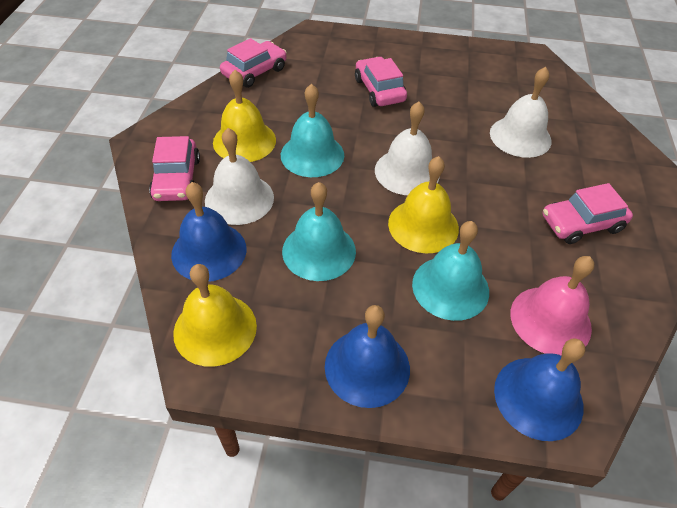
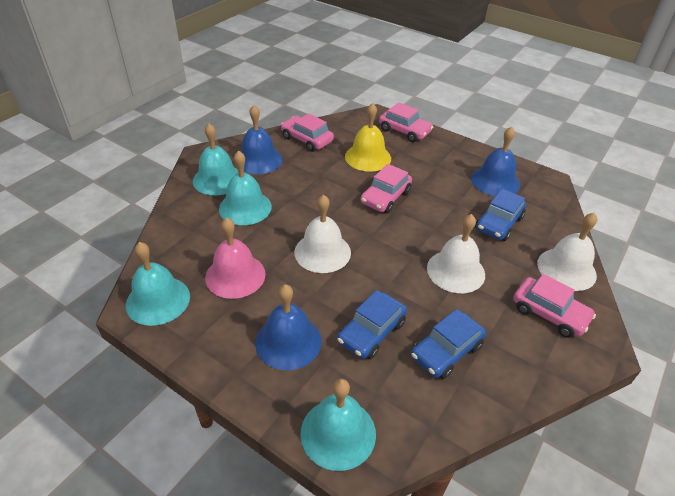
blue car: none = 0 -> [337,290,407,359] [411,309,486,379] [475,189,526,241] = 3
turquoise bell: [281,84,344,177] [282,182,356,281] [412,221,489,321] = 3 -> [126,242,190,326] [193,124,239,195] [219,150,272,225] [300,379,376,471] = 4
yellow bell: [173,264,257,367] [213,70,276,162] [388,156,459,253] = 3 -> [345,103,391,172] = 1

